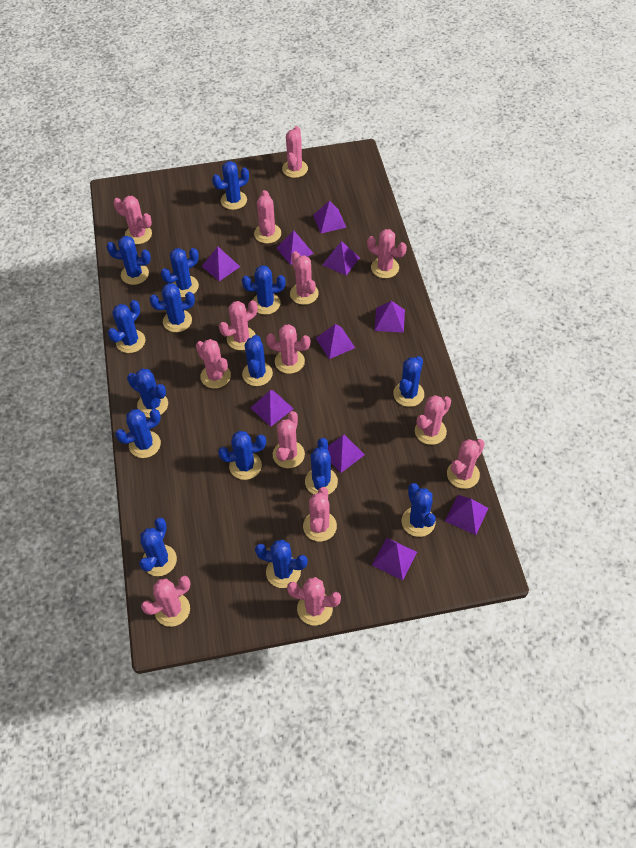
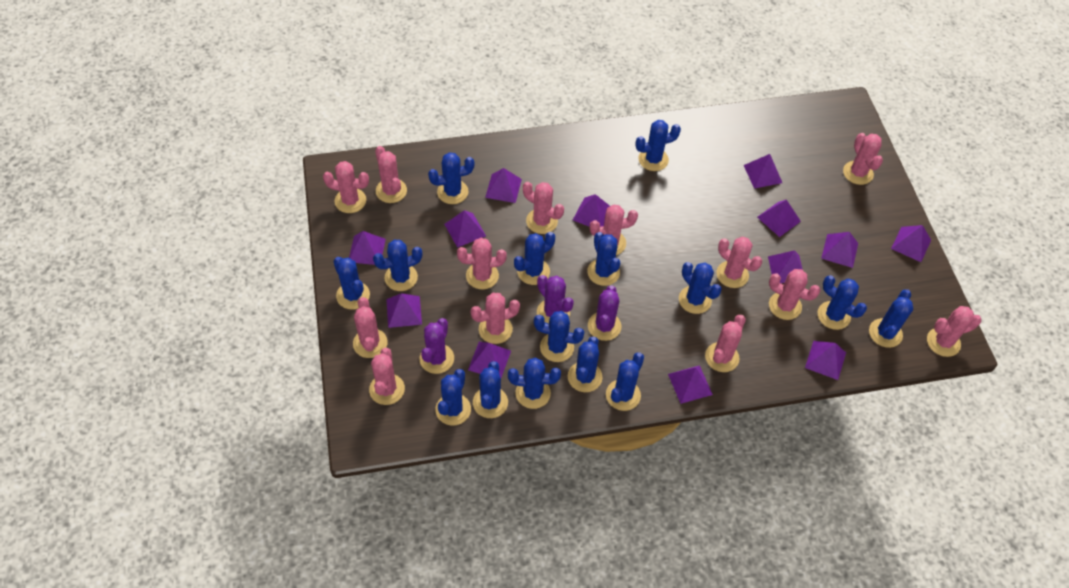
pink cactus: [113,196,152,244] [141,576,190,627] [196,339,231,389] [219,300,258,350] [254,190,281,244] [266,324,310,374] [273,411,305,468] [282,126,308,178] [287,577,341,625] [290,251,319,305] [303,487,337,542] [367,229,407,278] [415,395,451,445] [447,439,485,489] = 14 -> [323,161,369,213] [353,297,388,358] [369,348,405,405] [375,146,407,203] [457,238,507,289] [471,293,520,344] [523,182,564,234] [590,205,638,255] [705,315,746,372] [716,237,762,288] [769,269,821,320] [843,133,883,185] [927,306,982,357] = 13
purple cactus: none = 0 -> [420,318,454,374] [537,275,574,323] [588,285,621,341] = 3
purple pyramid: [202,247,240,281] [251,390,294,427] [276,230,314,265] [313,200,347,233] [316,324,355,359] [323,241,360,275] [328,434,365,473] [372,538,417,580] [374,301,405,333] [445,495,488,535] = 10 -> [349,231,386,265] [386,293,422,328] [444,210,486,248] [468,342,511,378] [485,168,522,203] [573,194,610,227] [668,365,713,404] [744,154,782,189] [757,200,801,237] [768,250,803,283] [805,341,846,380] [821,232,858,268] [891,225,931,262] = 13

